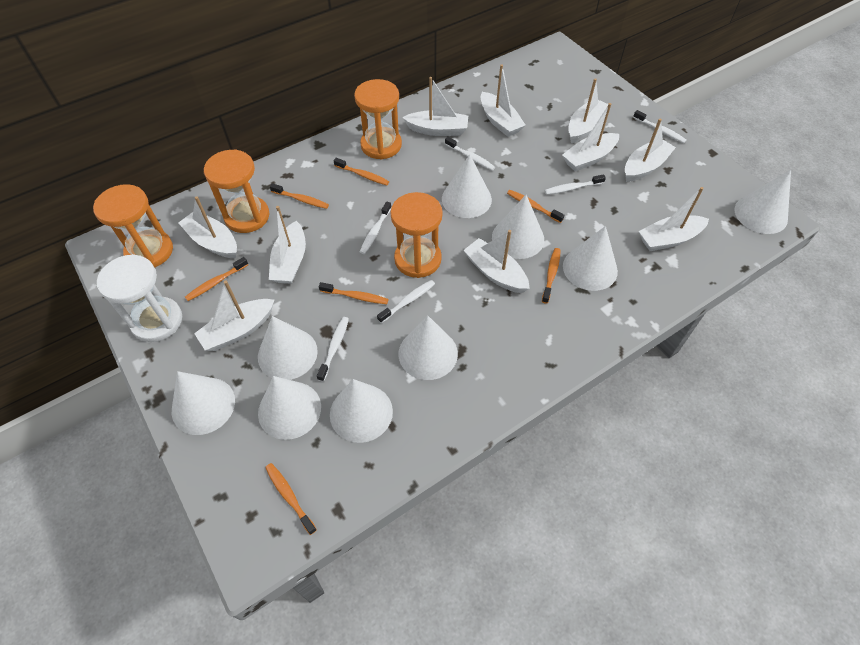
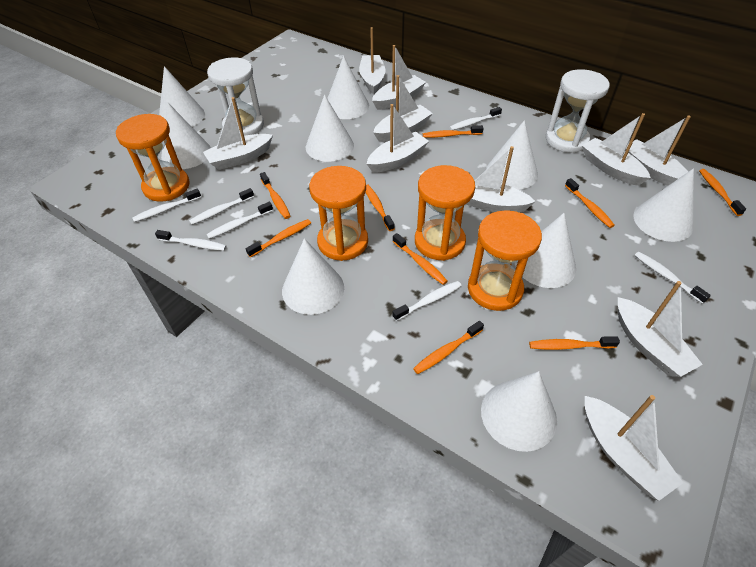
orange toothbrush: [185,257,248,301] [265,463,317,535] [270,183,329,209] [319,282,389,304] [334,158,389,185] [507,190,564,223] [542,248,561,304] = 7 -> [246,219,311,257] [260,172,291,219] [366,185,395,231] [393,233,448,285] [413,321,484,374] [423,125,483,138] [529,336,620,350] [565,178,615,228] [699,169,746,216] = 9
white hourglass: [97,254,182,342] = 1 -> [207,57,264,136] [546,69,610,153] = 2
white toothbrush: [317,317,349,382] [360,201,391,254] [377,280,435,323] [445,137,495,171] [544,174,606,195] [633,110,686,143] = 6 -> [133,189,201,222] [155,230,227,251] [189,188,254,225] [206,202,273,239] [392,281,462,321] [449,107,502,130] [635,252,711,304] = 7

